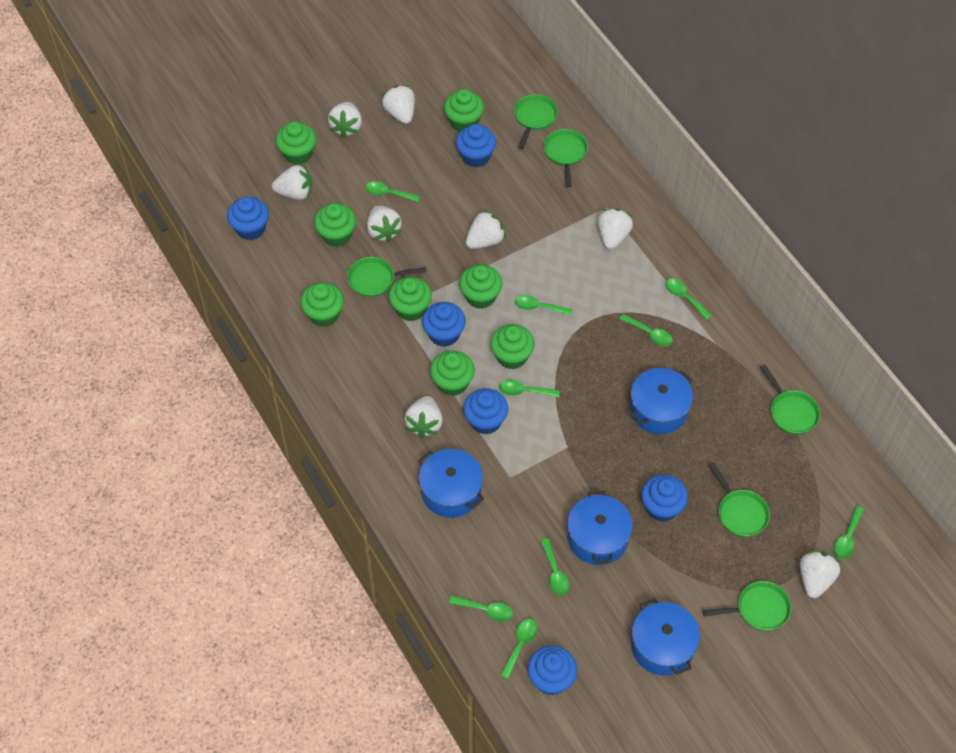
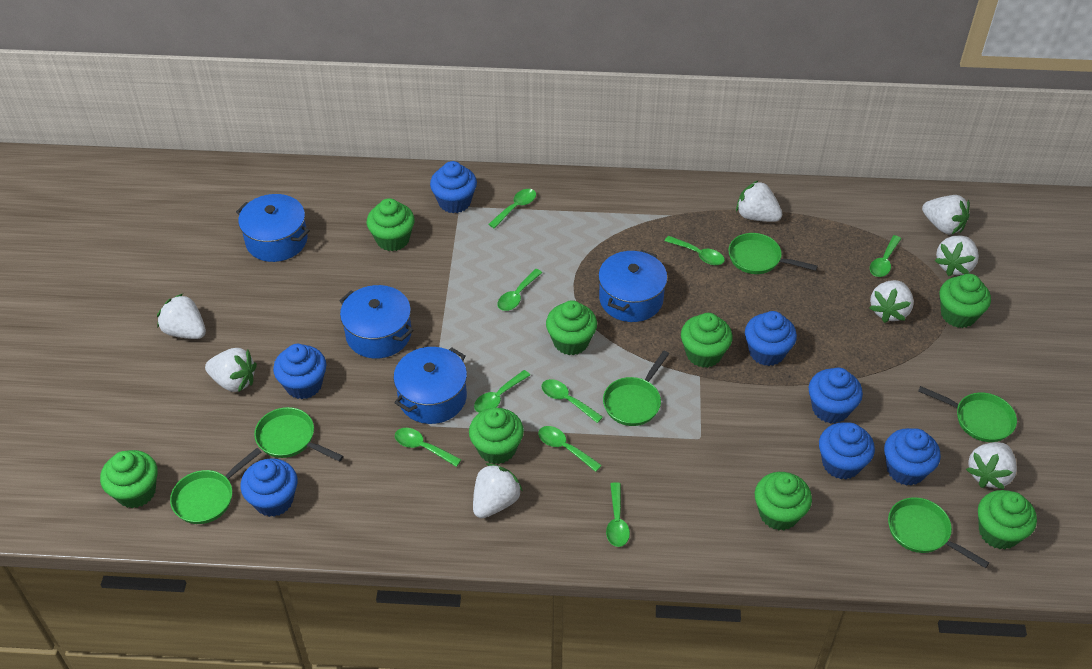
blue cupcake: [227,197,269,240] [422,302,466,347] [456,124,496,167] [463,388,508,435] [527,645,577,695] [641,474,688,522] = 6 -> [241,458,297,517] [273,344,326,399] [430,161,477,213] [745,311,797,366] [809,368,863,424] [819,422,875,479] [884,428,941,486] = 7

